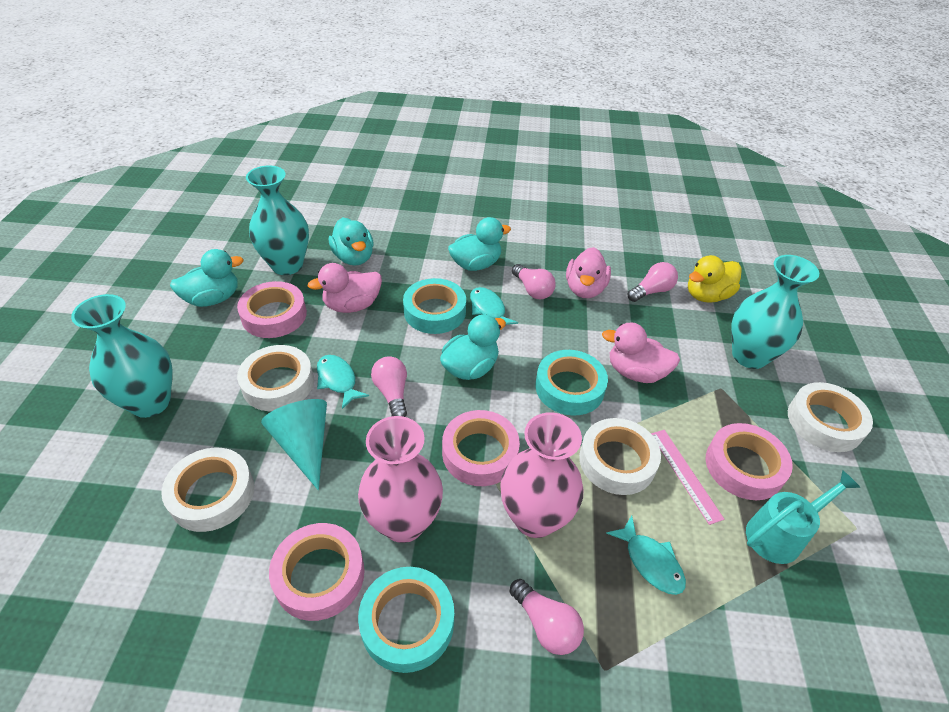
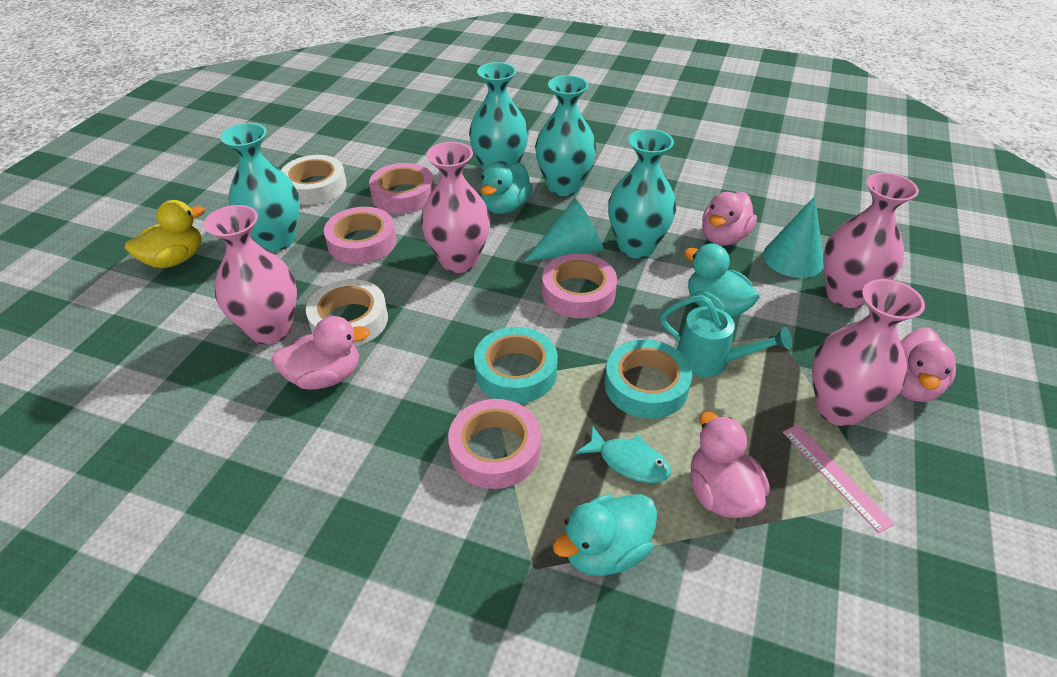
pink duck: [308,263,382,313] [566,247,611,298] [602,322,680,383] = 3 -> [271,316,370,390] [690,412,770,518] [702,192,757,245] [899,328,956,402] = 4
pink light bulb: [371,356,407,417] [509,579,584,655] [512,264,556,299] [628,262,678,302] = 4 -> none = 0
pink vase: [358,416,443,543] [500,412,583,538] = 2 -> [204,205,297,344] [421,142,490,273] [812,279,925,426] [823,173,919,308] = 4
turquoise cone: [261,399,327,490] = 1 -> [524,198,604,262] [763,196,824,278] = 2
turquoise duck: [170,249,244,307] [329,218,374,266] [440,314,506,380] [448,217,511,271] = 4 -> [480,162,533,214] [553,494,657,576] [684,244,759,317] = 3
turquoise fish: [317,355,369,409] [470,287,518,325] [606,516,686,595] = 3 -> [576,425,671,483] = 1
turquoise tape: [358,567,454,673] [403,278,466,334] [535,350,608,416] = 3 -> [474,327,558,404] [605,339,692,419] = 2
turquoise vase: [71,294,172,418] [246,165,309,275] [731,255,819,369] = 3 -> [220,123,300,251] [469,62,528,171] [535,75,596,196] [608,129,676,258] = 4
white tape: [161,448,254,532] [237,345,314,411] [579,418,661,495] [788,382,873,452] = 4 -> [281,155,347,205] [306,279,388,347] = 2

